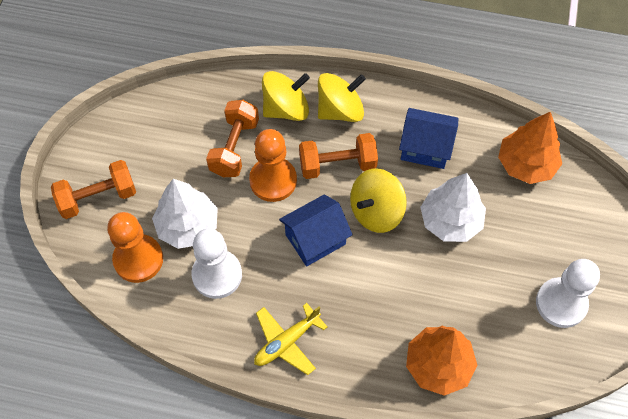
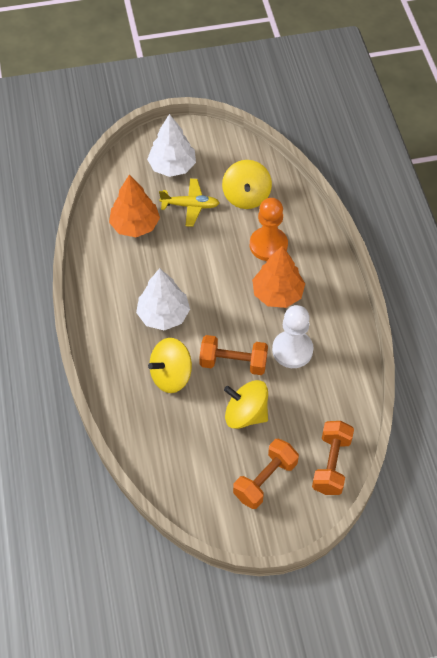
blue house: [279,194,353,266] [399,108,458,169] = 2 -> none = 0
orange pawn: [107,212,163,283] [249,129,297,202] = 2 -> [250,198,288,261] = 1
white pawn: [191,229,242,299] [536,259,600,328] = 2 -> [272,305,314,368] = 1

